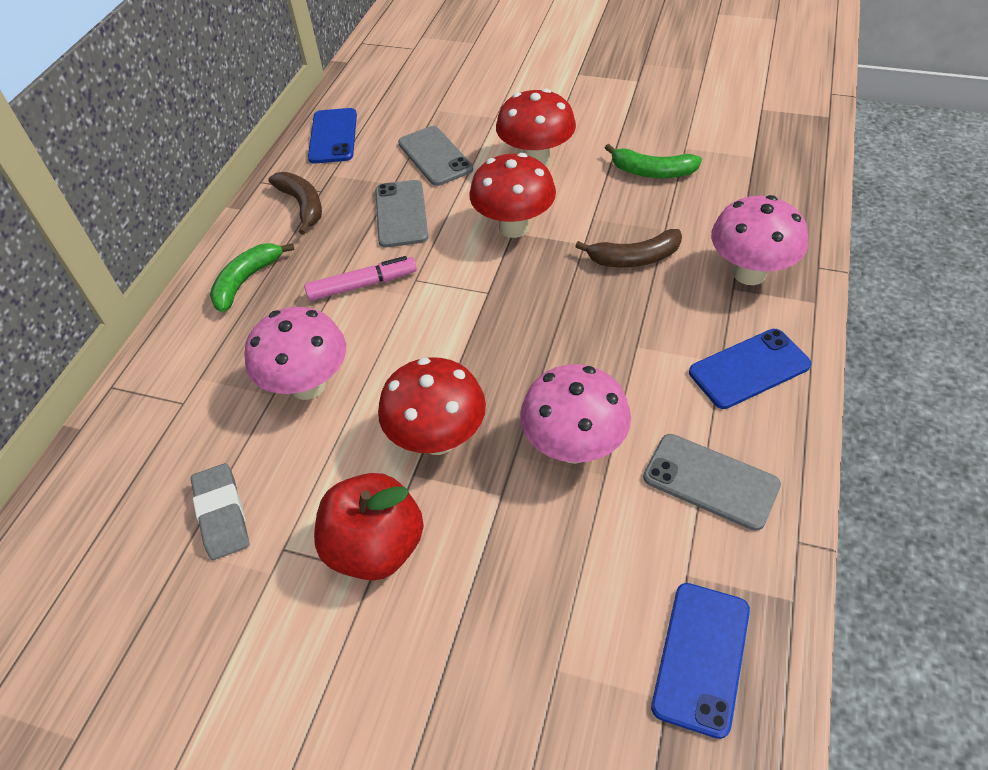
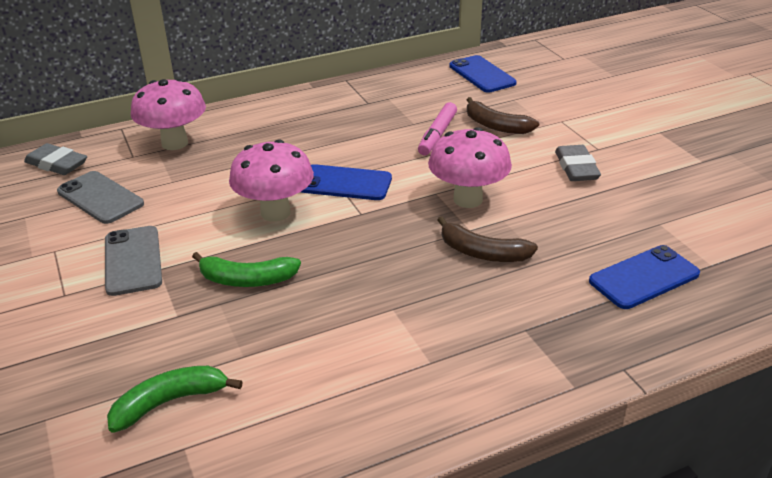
grey eraser: [191,463,249,560] = 1 -> [24,143,87,175] [555,145,601,181] = 2
grey phone: [375,180,428,247] [398,126,473,186] [643,434,781,531] = 3 -> [57,171,144,224] [105,226,162,296] = 2
red apple: [314,473,424,581] = 1 -> none = 0
red mushroom: [378,357,486,455] [469,153,556,238] [496,89,576,166] = 3 -> none = 0

